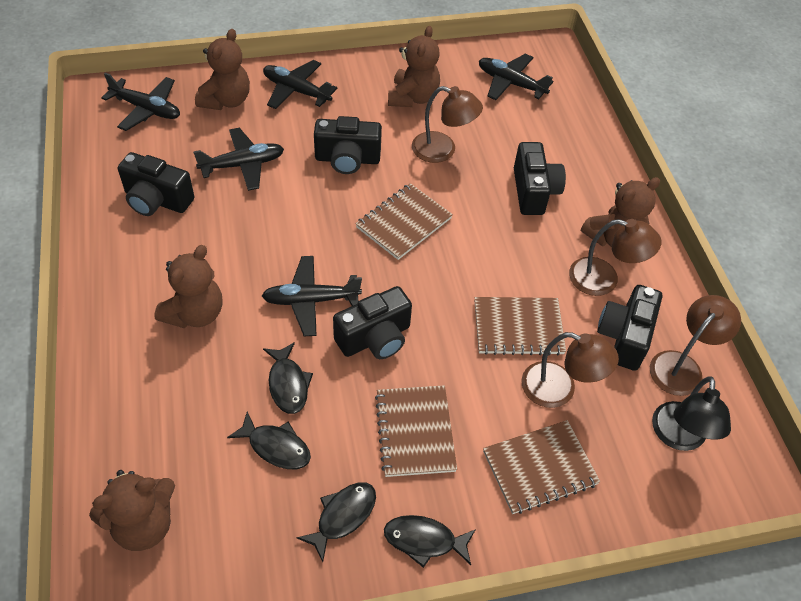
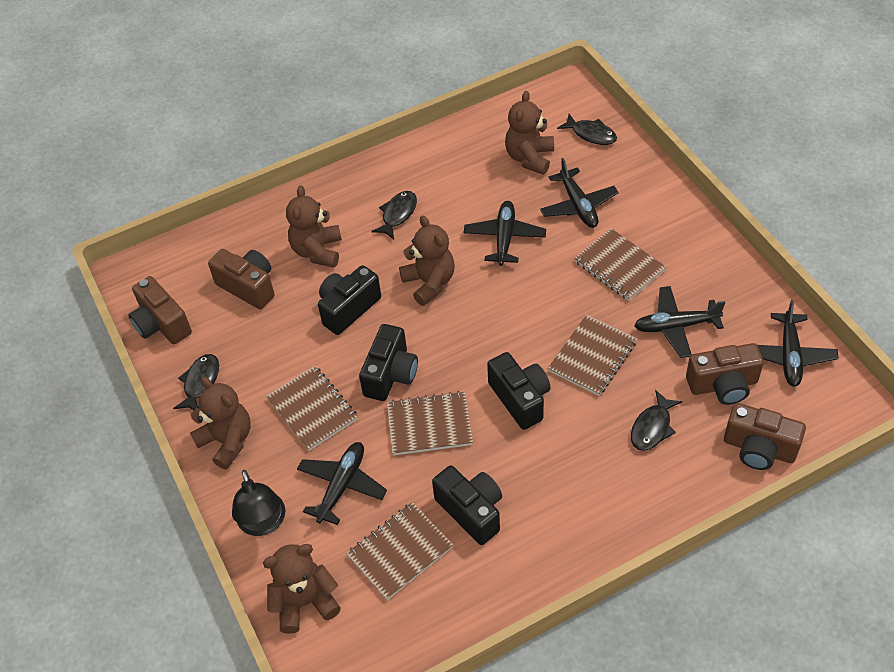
black camera: [118,152,195,216] [314,116,382,174] [333,286,412,359] [514,142,566,215] [597,285,662,371] = 5 -> [318,265,381,335] [359,324,418,401] [432,465,502,545] [487,352,551,430] = 4
brown camera: none = 0 -> [128,276,192,344] [208,249,275,309] [686,343,764,405] [724,403,806,470] = 4
brown lamp: [412,86,483,163] [521,332,619,408] [569,219,661,296] [650,295,741,396] = 4 -> none = 0
brown notebook: [356,183,453,260] [375,385,457,477] [475,297,566,355] [483,420,600,514] = 4 -> [266,366,358,451] [346,502,453,600] [387,391,473,455] [548,315,637,396] [574,228,666,301] = 5

